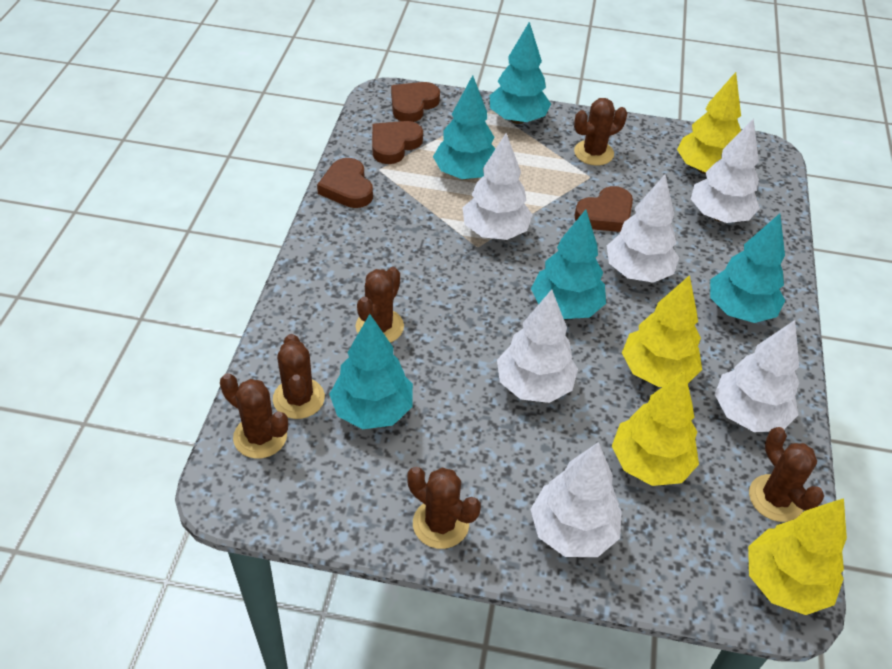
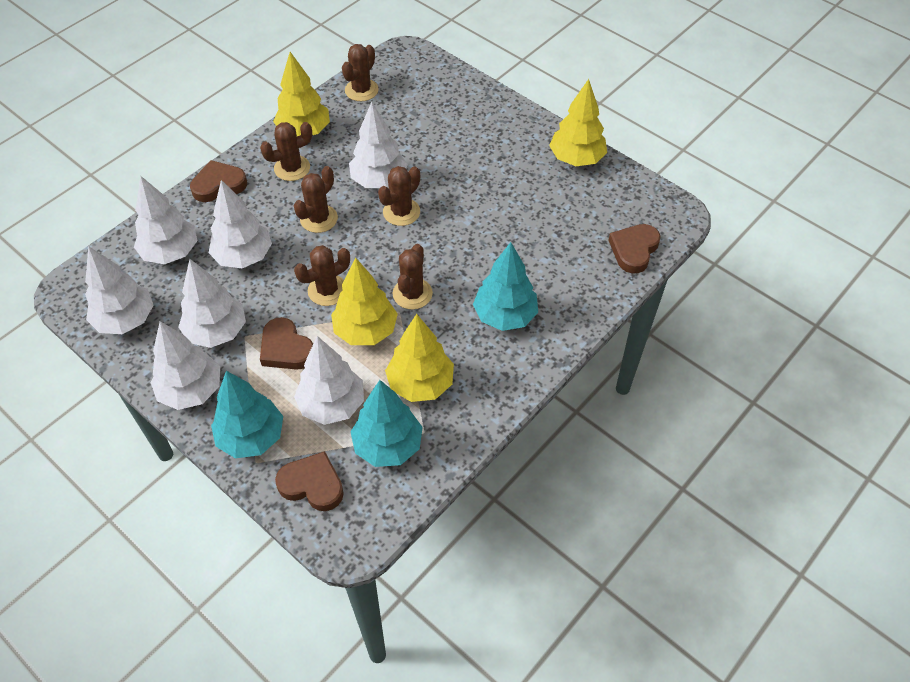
turquoise tree: [329,314,413,429] [433,75,496,179] [490,22,551,124] [531,210,606,319] [710,214,785,323] = 5 -> [211,371,283,458] [351,380,423,467] [473,242,538,331] = 3
white tree: [463,133,533,240] [497,289,578,403] [530,442,622,557] [607,174,679,283] [691,118,760,223] [714,320,799,432] = 6 -> [85,246,153,334] [134,175,197,264] [150,321,220,410] [178,259,246,348] [209,180,272,268] [294,336,364,425] [349,102,408,188] = 7

